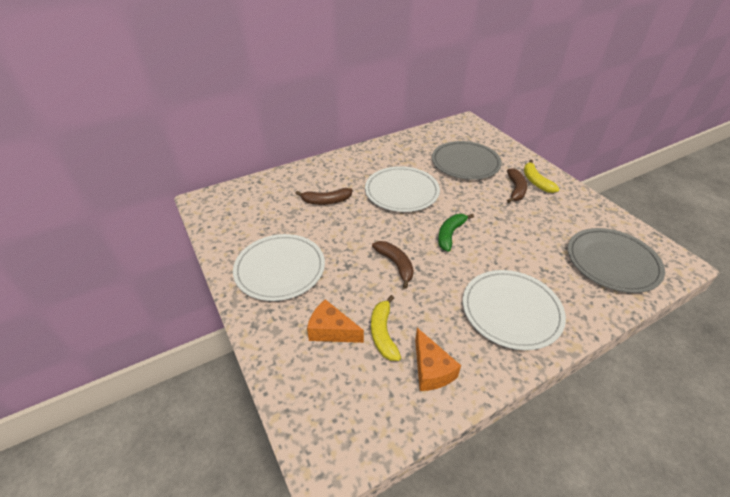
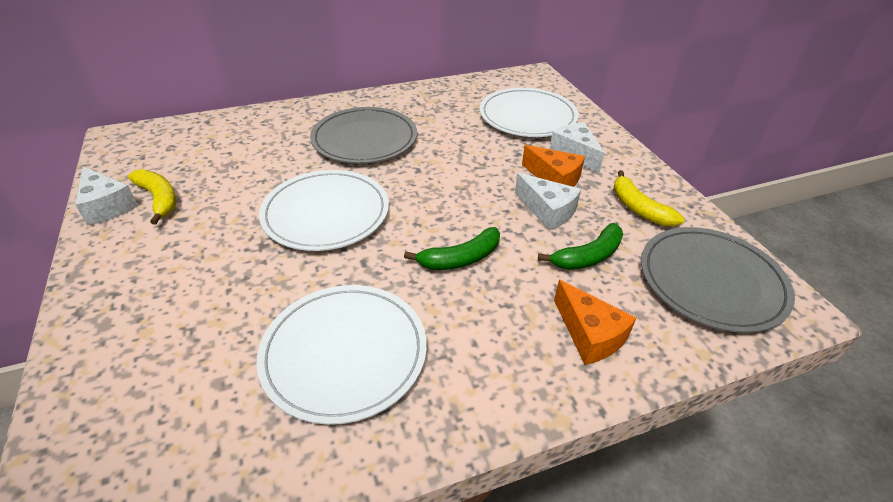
brown banana: [295,188,352,205] [372,241,414,289] [507,168,527,203] = 3 -> none = 0
green banana: [438,214,474,252] = 1 -> [404,227,500,270] [538,223,623,270] = 2
white cheese: none = 0 -> [75,167,138,226] [515,173,581,231] [550,122,605,173] = 3

